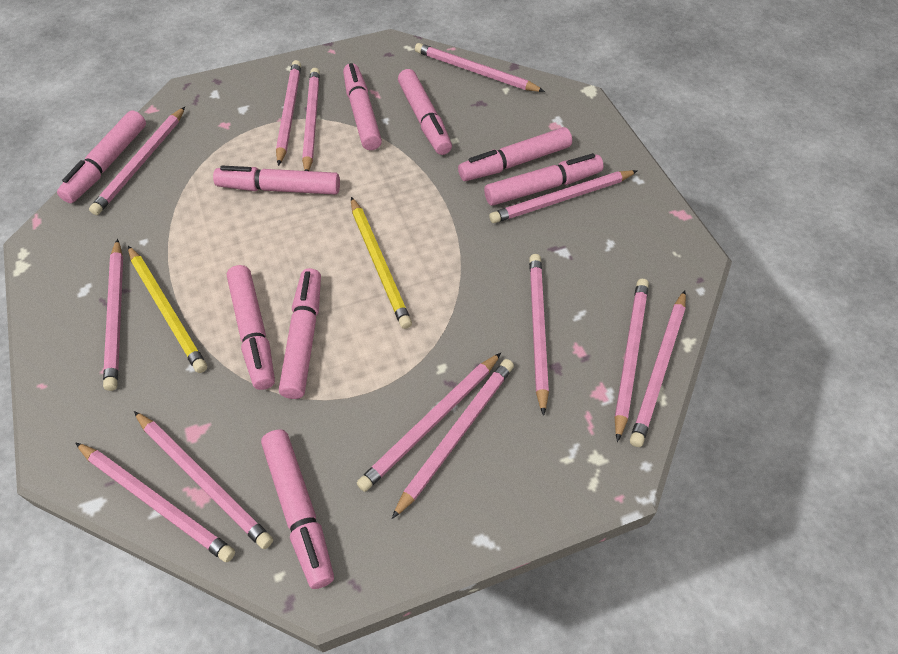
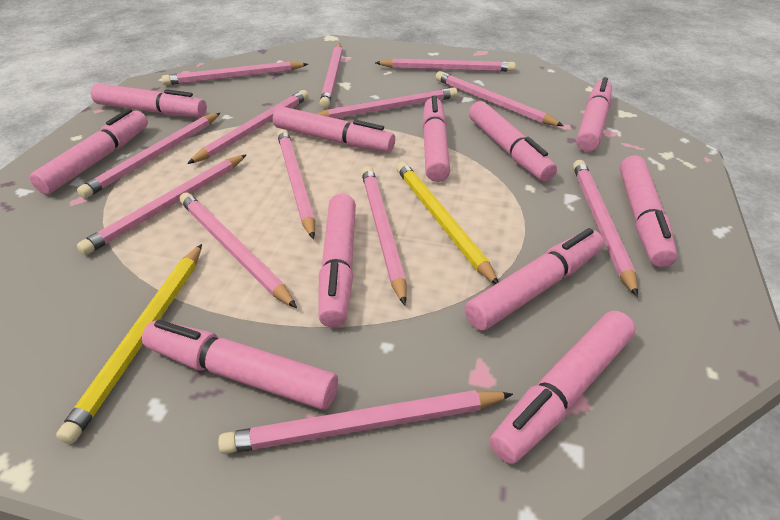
pink marker: [57,110,146,203] [213,166,340,195] [227,265,275,390] [261,429,334,589] [279,268,321,399] [343,63,382,150] [398,69,452,155] [458,127,572,181] [484,153,604,206] = 9 -> [29,108,148,195] [91,83,207,117] [142,320,338,410] [273,106,395,152] [318,193,356,328] [422,96,450,182] [465,228,604,331] [469,101,557,181] [490,311,635,464] [576,77,612,152] [620,155,678,267] = 11

